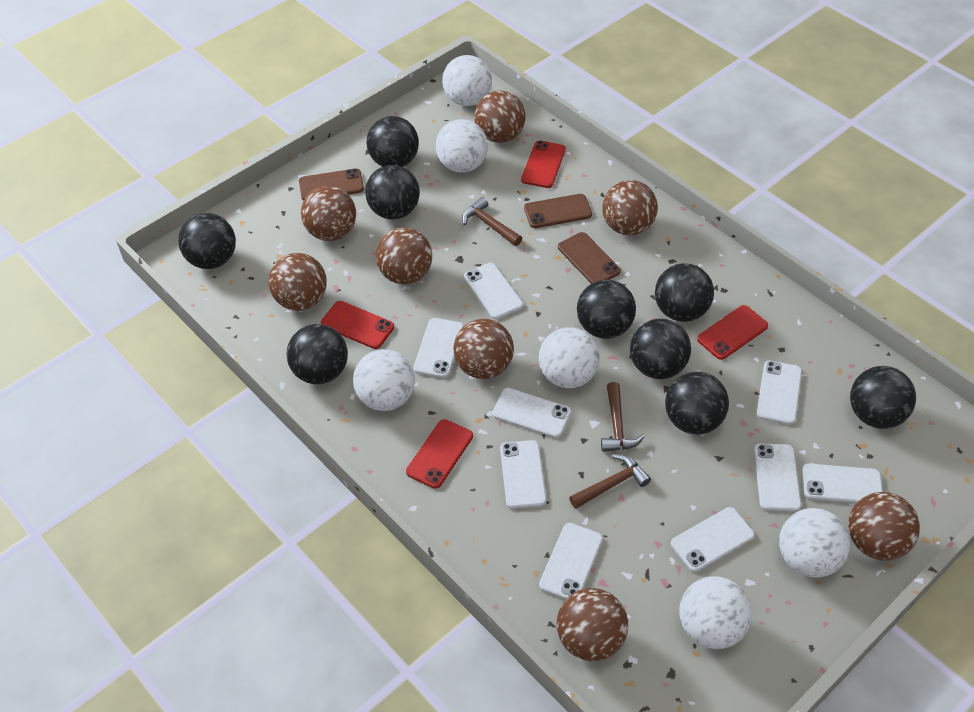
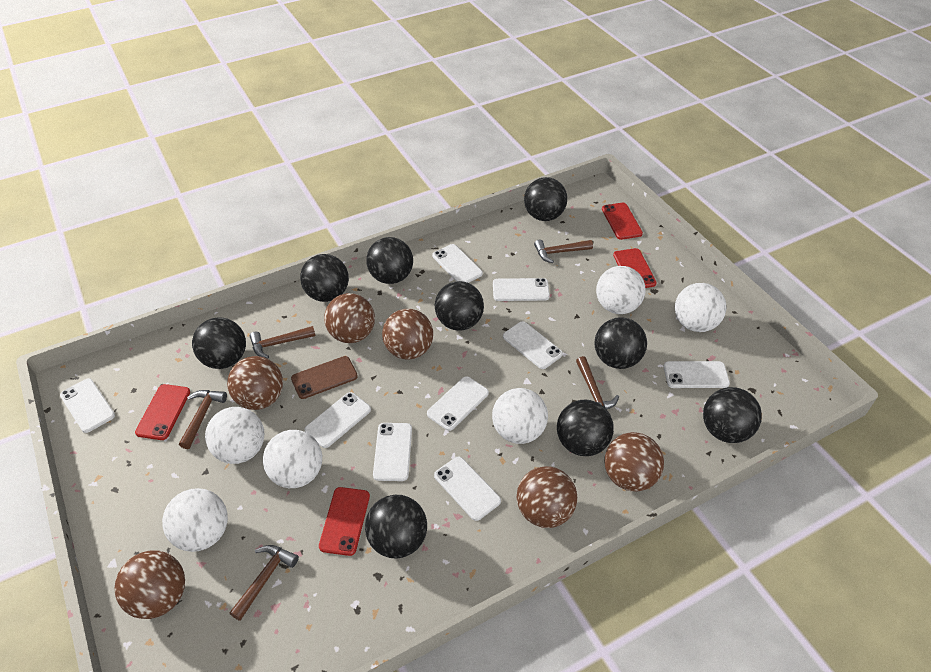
brown ball: [268,253,327,311] [301,186,356,241] [376,227,432,284] [453,319,514,379] [474,91,525,143] [557,588,628,661] [602,180,658,235] [848,492,920,561] = 8 -> [114,550,185,619] [227,356,283,410] [324,293,375,343] [382,309,433,360] [517,466,577,528] [604,432,664,492] = 6
brown hammer: [462,197,522,246] [569,454,651,509] [601,382,645,452] = 3 -> [179,390,227,449] [229,545,299,621] [250,326,316,359] [534,239,593,263] [576,356,619,410] = 5
brown phone: [299,169,364,201] [524,194,592,228] [558,232,621,284] = 3 -> [291,356,358,399] = 1

